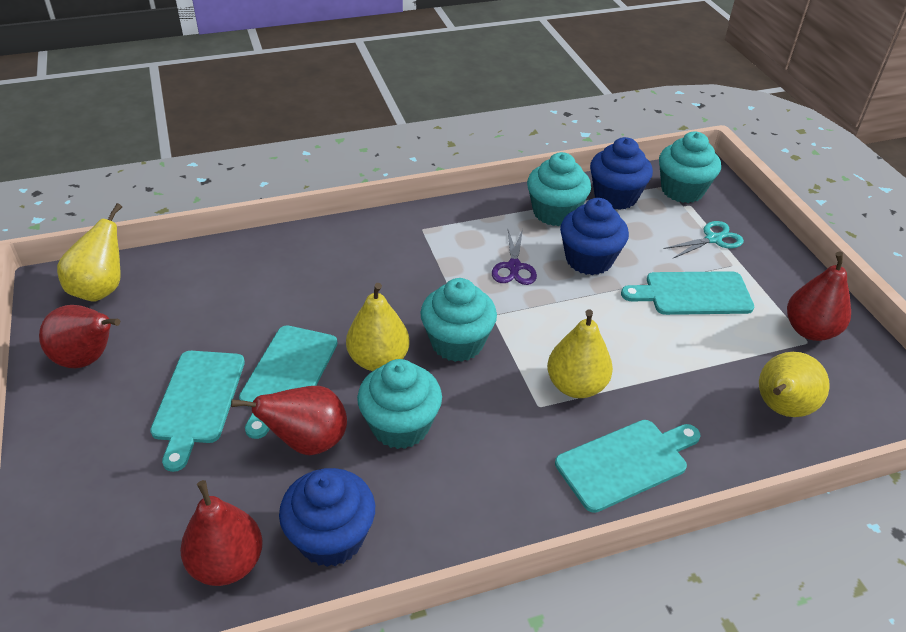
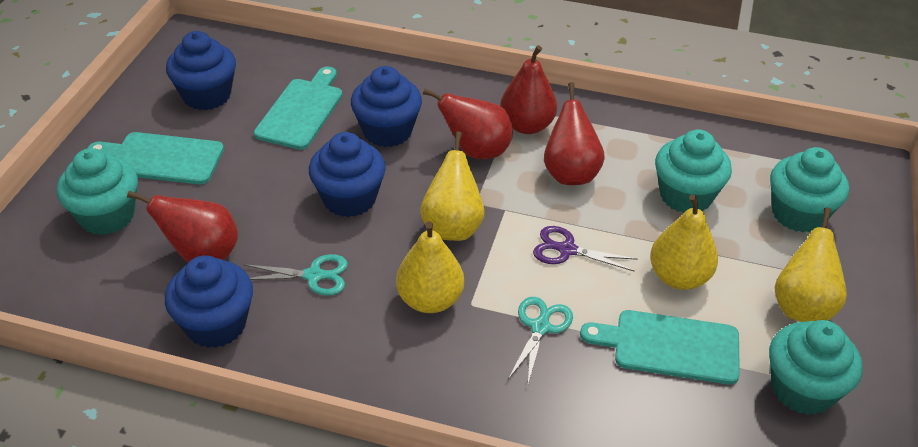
blue cupcake: [279,468,375,567] [560,198,629,275] [590,137,653,210] = 3 -> [165,255,253,348] [166,31,236,110] [309,132,386,217] [351,66,422,147] = 4
turquoise cutting board: [150,351,245,472] [239,325,338,439] [555,420,700,513] [621,271,754,315] = 4 -> [87,132,224,184] [254,66,342,150] [580,310,740,384] = 3
turquoise scissors: [663,221,744,258] = 1 -> [243,254,348,295] [508,297,573,387] = 2

